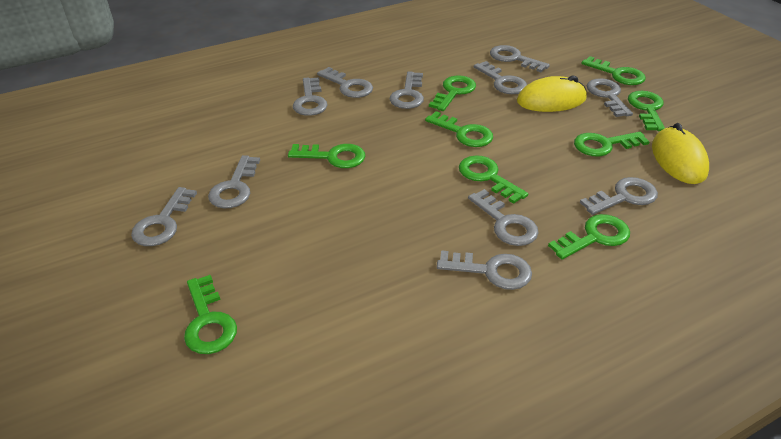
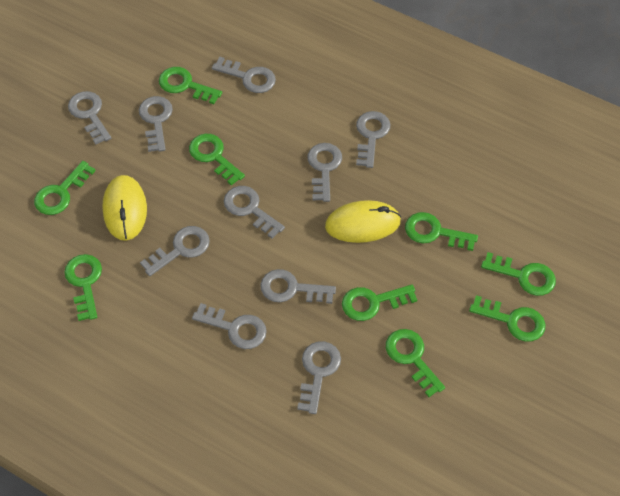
grey key: [131,187,197,246] [208,155,260,208] [293,77,327,116] [317,67,373,98] [390,71,424,109] [437,250,532,290] [468,189,539,246] [474,61,527,94] [490,45,550,72] [580,177,658,215] [587,78,633,117] = 11 -> [68,91,111,144] [139,96,173,152] [140,226,210,276] [192,303,267,349] [212,57,276,93] [224,186,285,238] [260,269,336,304] [297,341,341,414] [308,143,342,202] [356,111,390,168] = 10

